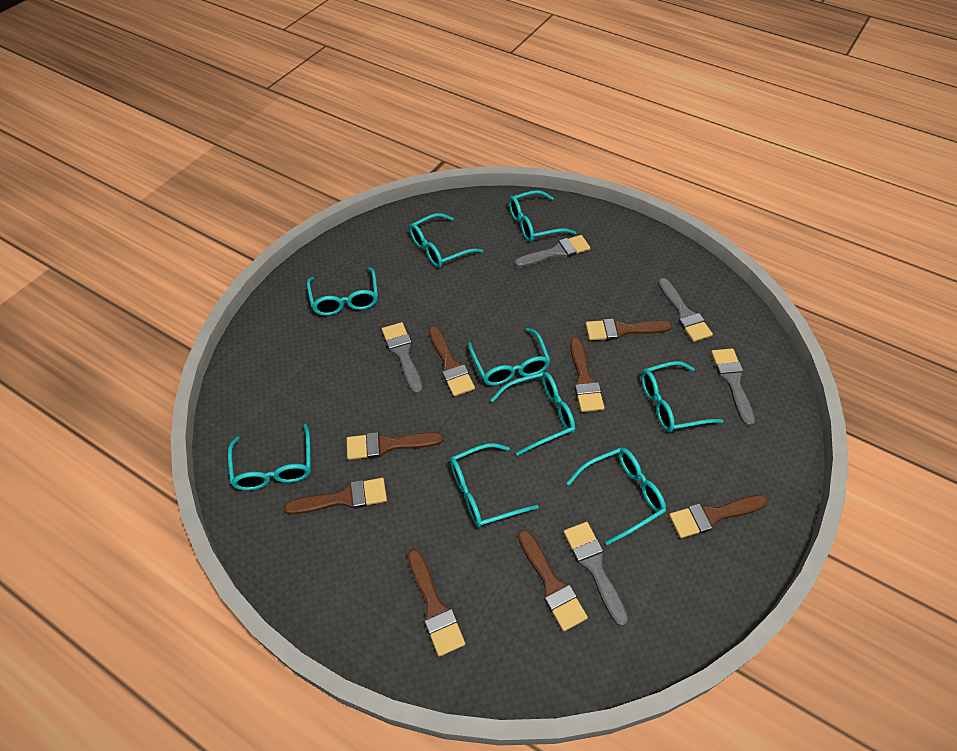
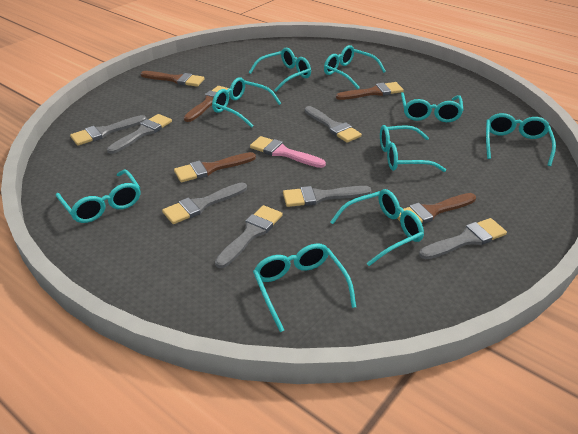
brown brush: [284,478,387,514] [347,432,443,460] [408,549,465,657] [429,326,475,397] [518,529,588,631] [570,337,605,412] [586,319,672,341] [669,495,768,538] = 8 -> [140,71,205,87] [174,152,256,182] [184,86,229,122] [336,82,404,100] [397,193,476,224] = 5
grey brush: [382,322,422,394] [514,235,590,268] [564,522,628,626] [658,278,713,342] [711,348,755,426] = 5 -> [70,115,147,146] [107,114,172,154] [162,182,247,224] [215,205,283,268] [283,186,371,207] [305,106,362,143] [419,218,507,259] = 7
pink brush: none = 0 -> [250,136,326,168] = 1

